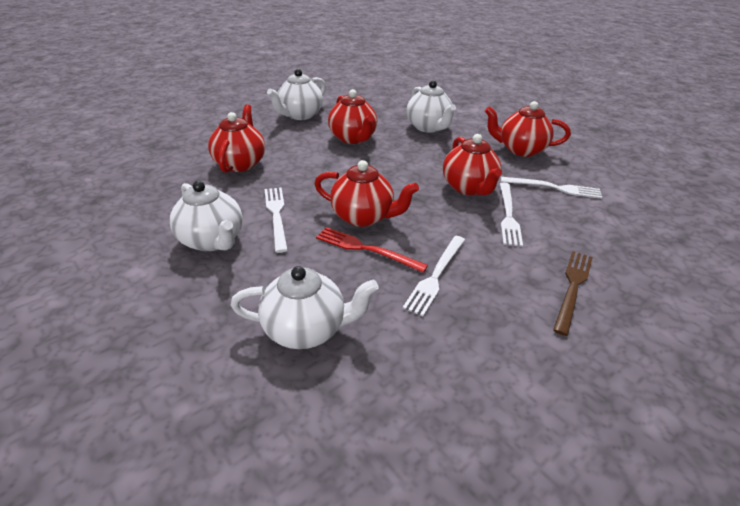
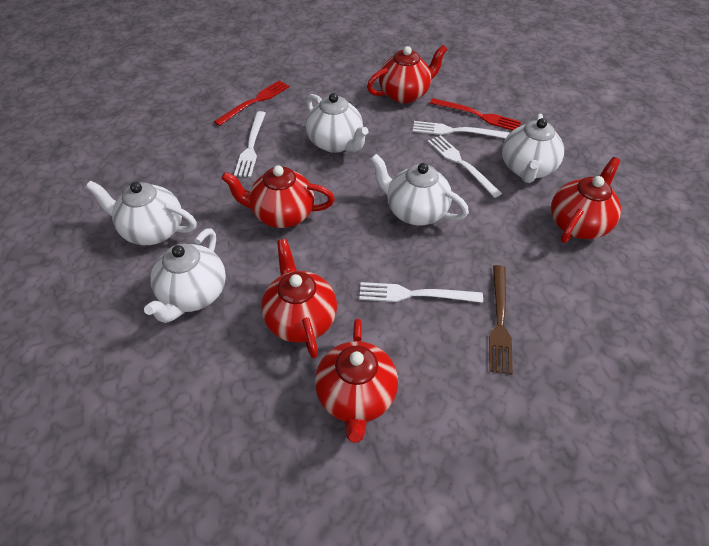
red fork: [316,227,428,273] = 1 -> [214,80,289,126] [430,98,521,131] = 2
white teapot: [170,181,243,251] [231,266,379,349] [267,69,326,120] [406,80,456,133] = 4 -> [86,180,197,245] [144,228,226,323] [306,93,369,153] [370,154,469,225] [502,114,564,183] = 5

